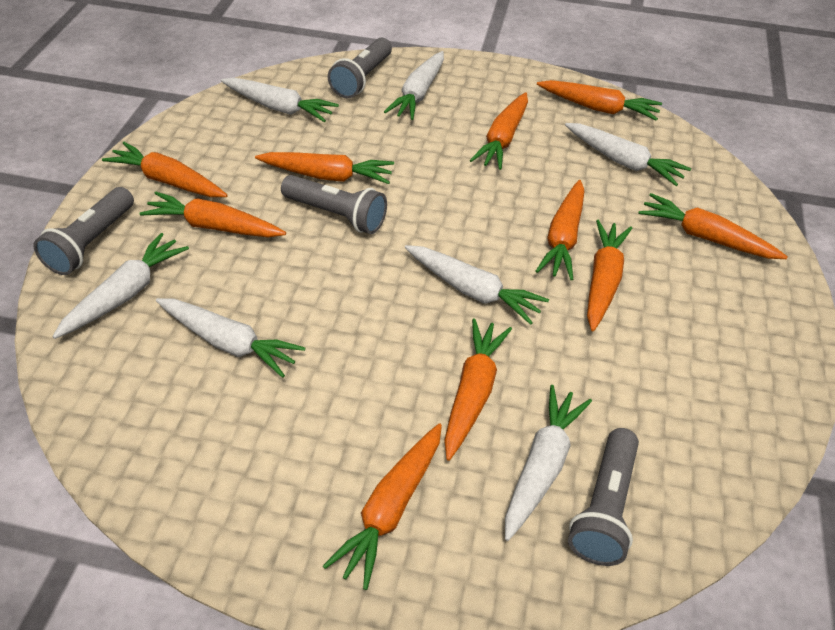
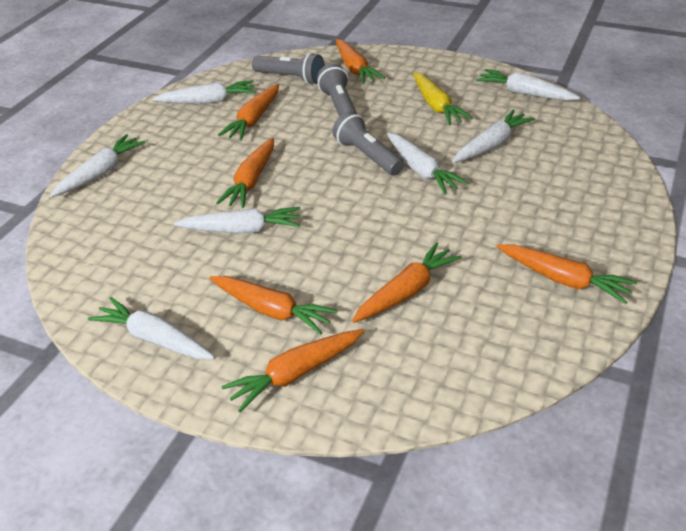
grey flashlight: [33,187,134,275] [281,175,387,234] [328,38,392,98] [568,428,639,566] = 4 -> [252,53,325,84] [317,64,358,117] [332,111,404,176] = 3
orange carrot: [102,142,228,197] [139,192,286,237] [255,152,394,184] [323,423,442,590] [444,318,512,461] [470,92,528,170] [536,180,584,280] [537,80,662,121] [587,220,632,331] [639,193,788,259] = 10 -> [209,276,338,335] [216,138,274,208] [218,84,279,140] [221,329,364,412] [336,39,385,85] [352,242,462,323] [497,244,637,304] = 7
yellow carrot: none = 0 -> [413,72,473,125] = 1

